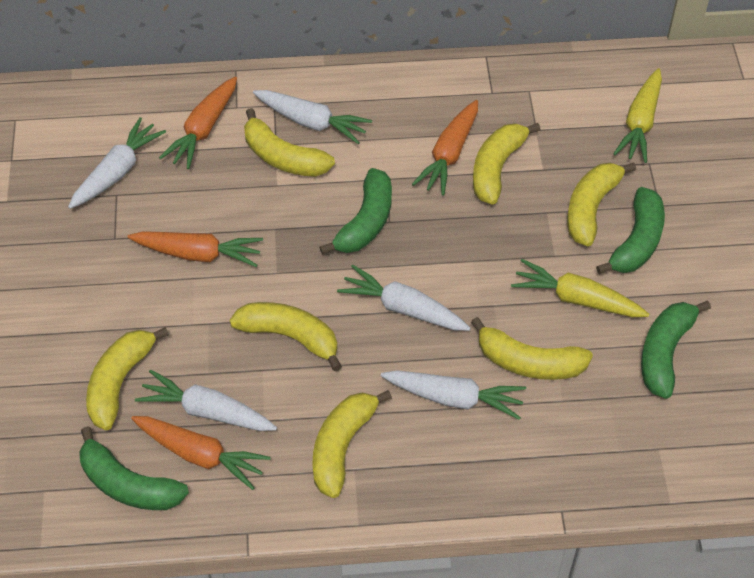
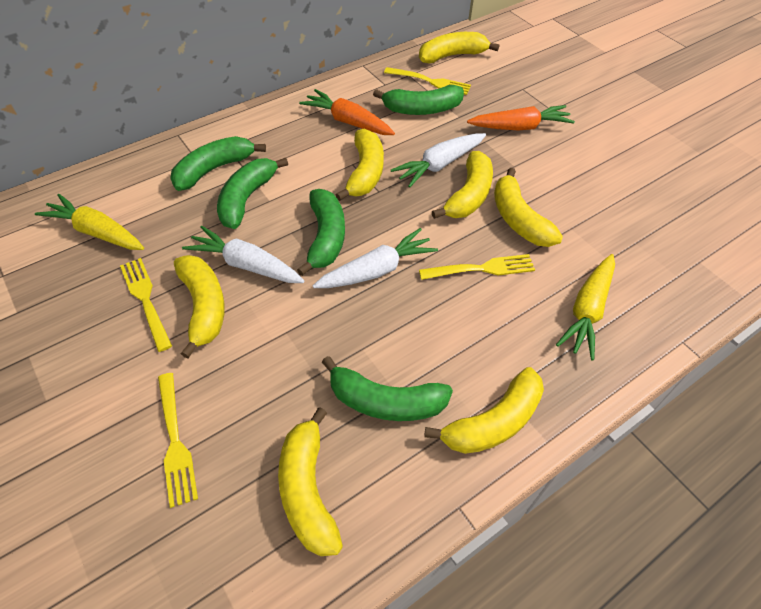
green banana: [79,426,189,510] [319,168,392,255] [596,187,665,274] [641,301,711,399] = 4 -> [170,136,266,191] [217,157,288,229] [297,189,345,276] [322,356,453,421] [373,85,464,115] = 5
orange carrot: [128,231,263,267] [131,416,271,490] [159,76,237,169] [412,100,478,196] = 4 -> [299,89,395,135] [467,105,575,130] = 2
white carrot: [68,117,166,209] [135,369,277,431] [253,90,372,144] [337,265,471,331] [381,370,526,420] = 5 -> [182,225,304,283] [313,228,438,288] [391,133,486,188] = 3
yellow fork: none = 0 -> [120,258,172,352] [158,373,198,508] [384,67,471,95] [419,254,535,280] = 4

